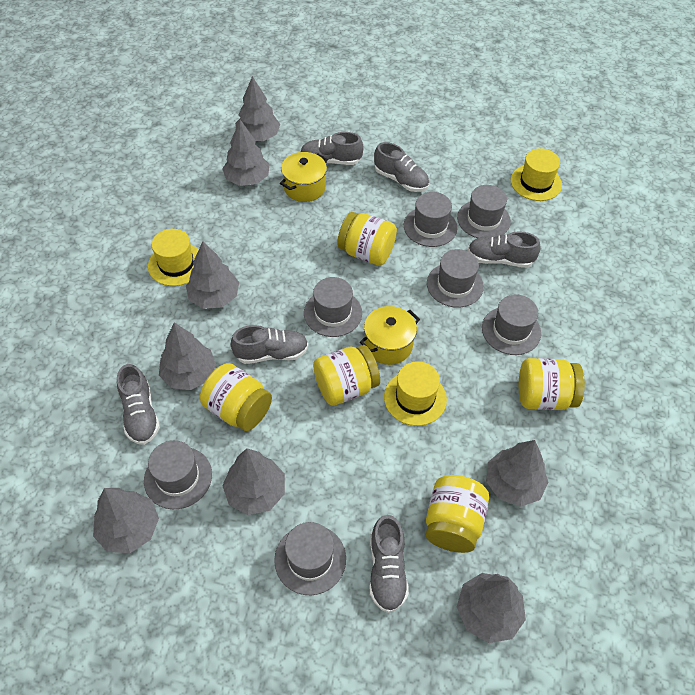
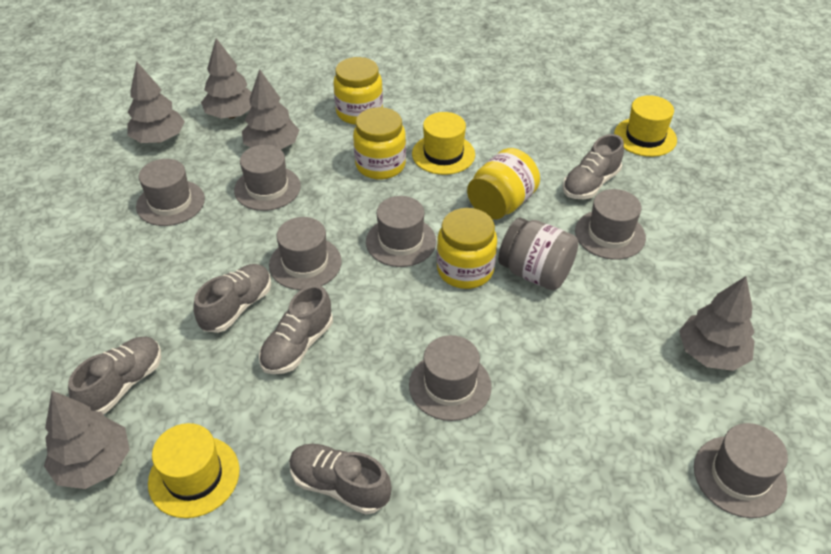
grey jar: none = 0 -> [498,218,579,290] = 1
grey shoe: [117,364,160,445] [231,325,308,364] [300,132,364,165] [370,515,409,613] [374,142,429,192] [468,231,541,268] = 6 -> [68,337,161,414] [193,264,271,333] [259,285,333,374] [289,444,392,514] [563,134,624,199] = 5
grey tree: [93,488,159,553] [159,322,216,390] [186,241,239,309] [222,120,269,186] [222,448,285,515] [235,76,280,141] [457,573,526,643] [486,440,548,507] = 8 -> [44,391,130,489] [127,61,185,143] [201,38,252,118] [242,69,299,149] [679,276,755,371] = 5
yellow jar: [200,363,272,431] [313,345,380,406] [337,212,397,266] [426,475,489,553] [519,358,585,410] = 5 -> [333,57,383,125] [353,107,406,179] [437,208,497,289] [467,148,540,220] = 4
yellow pot: [280,152,328,202] [360,306,420,365] = 2 -> none = 0

